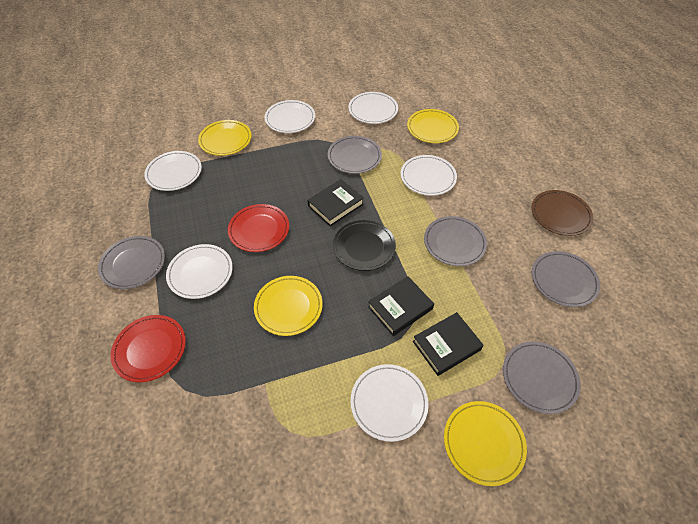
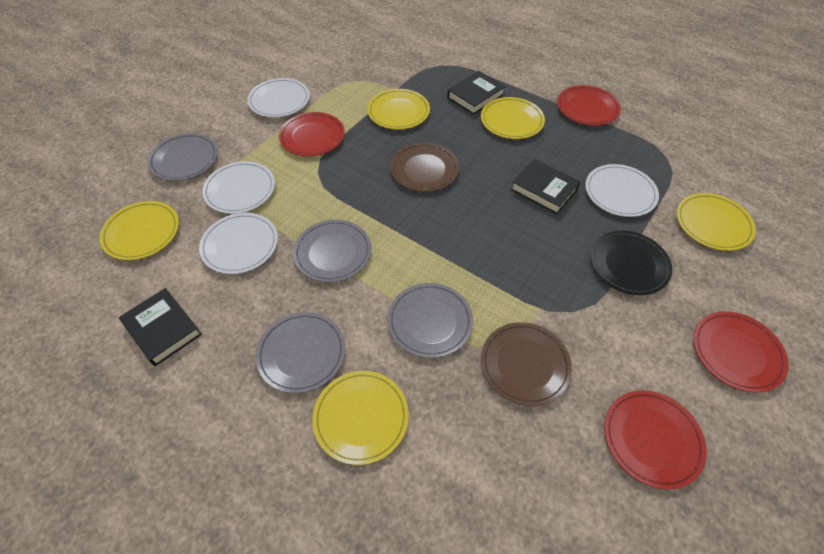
brown plate: [531,190,593,236] = 1 -> [390,143,459,192] [481,322,572,406] = 2
grey plate: [98,236,165,289] [328,136,382,174] [424,216,487,266] [503,341,581,414] [532,251,600,307] = 5 -> [148,133,218,181] [256,312,345,393] [293,220,372,282] [388,283,473,358] = 4
red plate: [111,315,186,382] [228,204,289,252] = 2 -> [279,112,345,156] [557,85,621,126] [604,390,707,489] [693,311,789,393] = 4
white plate: [144,151,202,191] [166,244,233,299] [265,100,315,133] [348,92,398,124] [350,364,429,442] [401,155,457,196] = 6 -> [199,213,278,274] [202,161,275,214] [247,78,310,117] [585,164,659,217] = 4
yellow plate: [198,120,252,156] [254,276,323,336] [407,109,459,143] [444,401,527,486] = 4 -> [99,201,179,260] [312,371,409,465] [367,89,430,129] [481,97,545,139] [677,193,756,251] = 5

